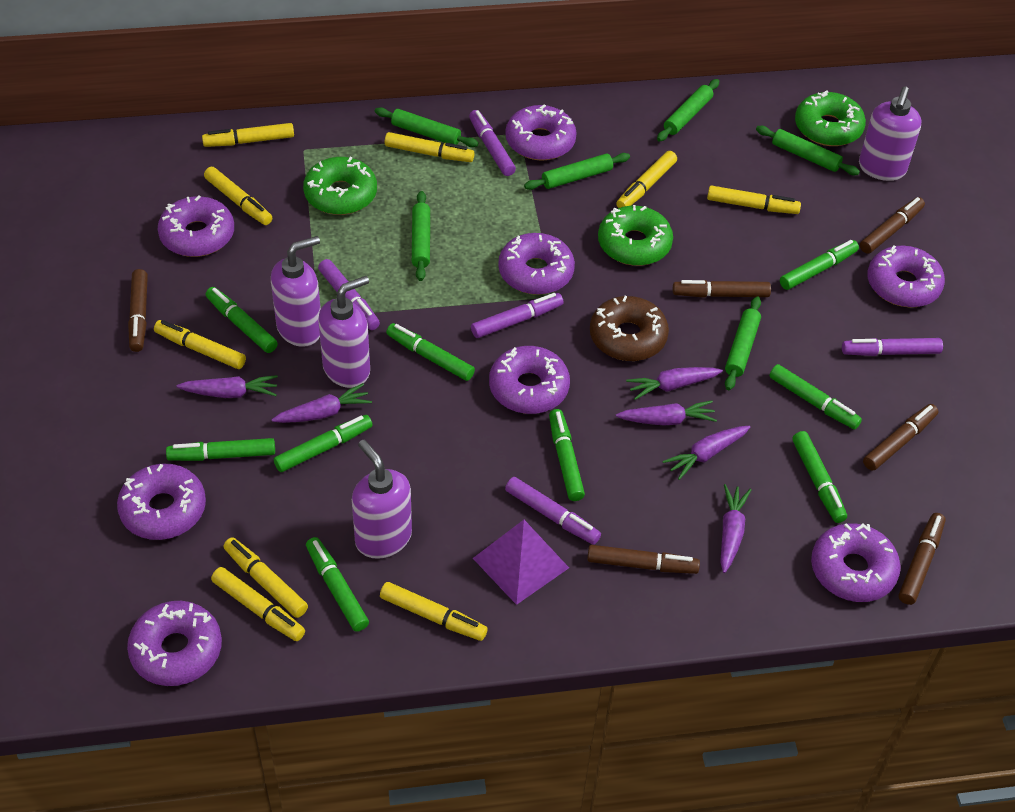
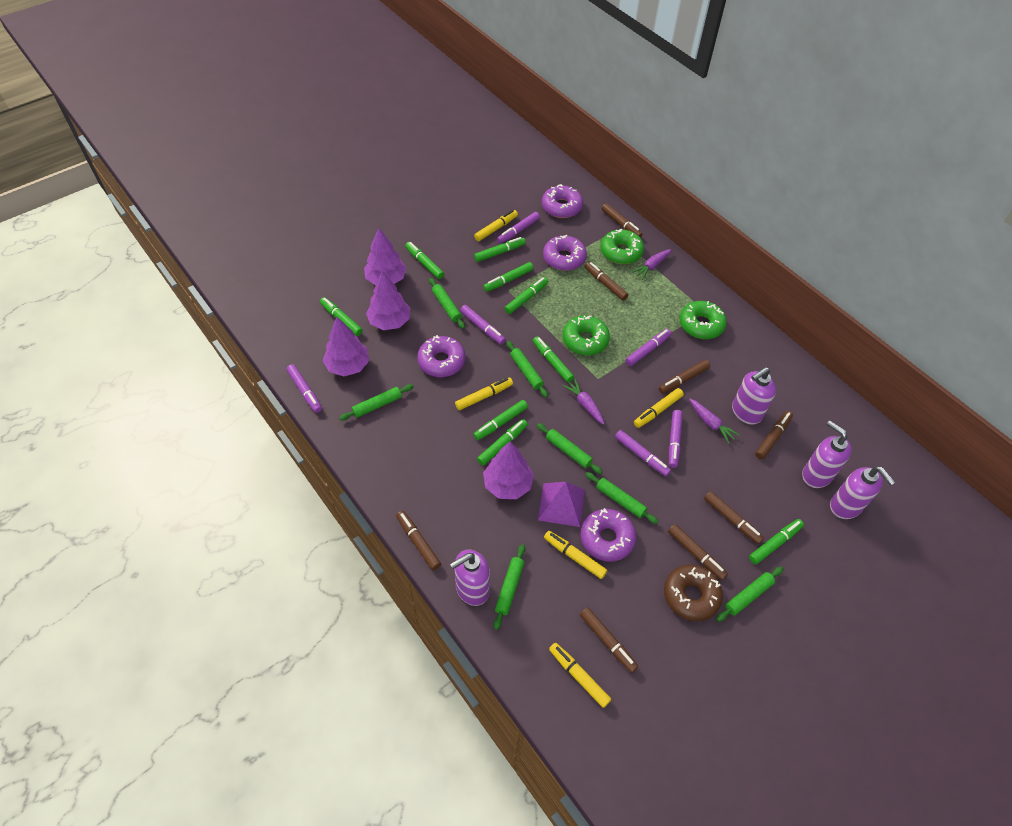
brown marker: [128,269,148,352] [587,545,700,574] [673,280,771,298] [860,197,925,254] [863,404,938,471] [899,513,946,605] = 6 -> [396,511,441,570] [580,608,638,673] [585,262,628,301] [601,203,643,238] [659,360,710,394] [668,524,728,580] [704,491,764,544] [755,411,793,459] = 8
green rolling pin: [375,107,478,147] [412,191,430,281] [524,153,630,190] [657,79,719,142] [725,296,761,390] [756,126,860,175] = 6 -> [339,384,414,420] [429,278,465,329] [494,544,525,630] [506,341,548,398] [537,423,603,474] [585,472,659,524] [716,567,783,622] = 7
purple carrot: [177,375,278,398] [271,383,372,423] [616,400,717,426] [626,367,723,400] [662,426,750,480] [720,484,751,573] = 6 -> [562,378,605,425] [632,249,672,280] [689,399,740,444] = 3
purple donut: [117,464,206,540] [127,601,222,686] [158,195,234,257] [489,346,570,414] [498,233,575,295] [505,104,576,161] [811,523,901,602] [867,245,945,307] = 8 -> [417,335,466,377] [542,184,583,218] [543,235,587,271] [580,508,636,562] = 4
purple marker: [318,259,380,330] [469,110,516,176] [471,293,564,338] [505,477,601,545] [842,338,943,356] = 5 -> [286,364,322,413] [460,305,506,344] [497,212,540,244] [615,430,671,476] [625,329,671,366] [669,410,683,468] = 6
purple tree: none = 0 -> [323,317,369,376] [364,228,407,285] [366,271,410,330] [483,441,534,499] = 4
yellow marker: [154,320,246,369] [202,123,294,147] [204,167,272,225] [211,567,305,641] [223,537,308,618] [380,582,488,641] [385,132,474,162] [616,151,677,208] [707,185,801,214] = 9 -> [455,377,513,410] [474,210,518,241] [544,531,607,579] [549,643,611,708] [634,388,684,428] = 5

